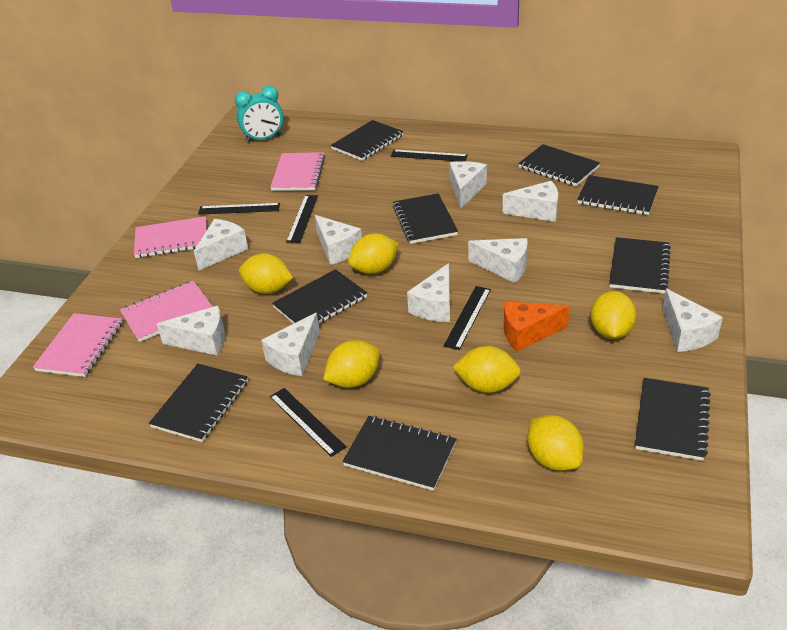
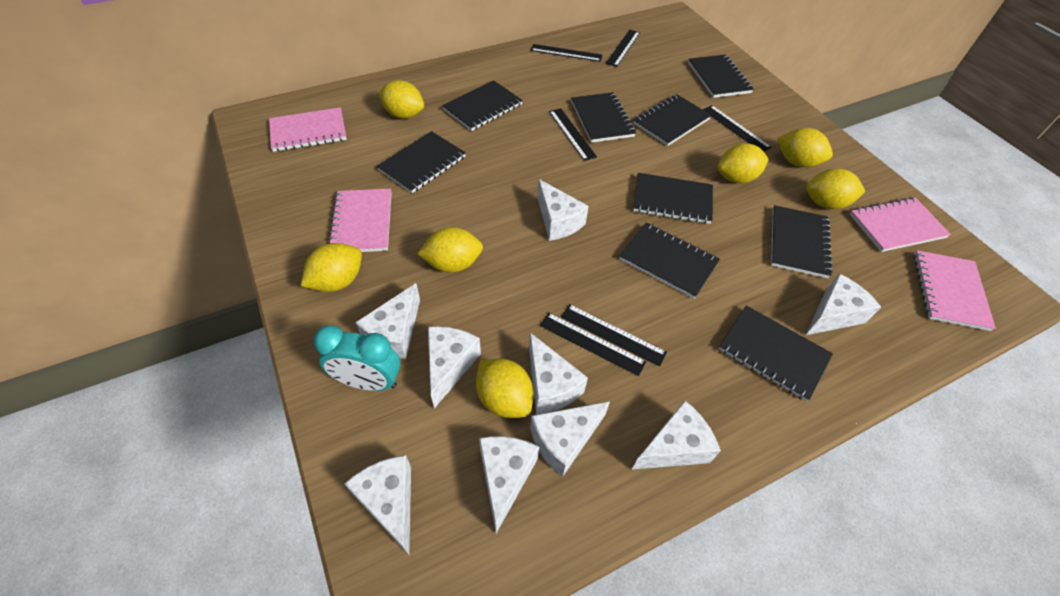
black ruler: [198,203,280,215] [270,388,346,457] [286,195,318,243] [391,150,468,161] [444,286,491,350] = 5 -> [531,44,602,62] [540,313,646,376] [549,108,597,161] [561,304,667,366] [606,30,640,67] [703,105,772,152] = 6
orange cheese: [504,301,569,352] = 1 -> none = 0
yellow lemon: [239,253,293,294] [323,340,380,388] [348,234,399,274] [453,346,521,393] [527,415,584,471] [590,291,636,339] = 6 -> [301,243,362,292] [378,80,424,119] [417,227,483,273] [476,358,533,418] [717,143,769,183] [777,128,833,167] [806,169,865,209] = 7

